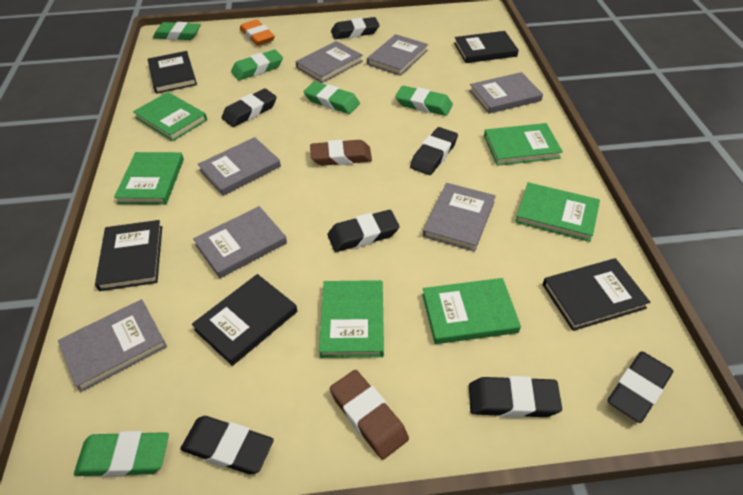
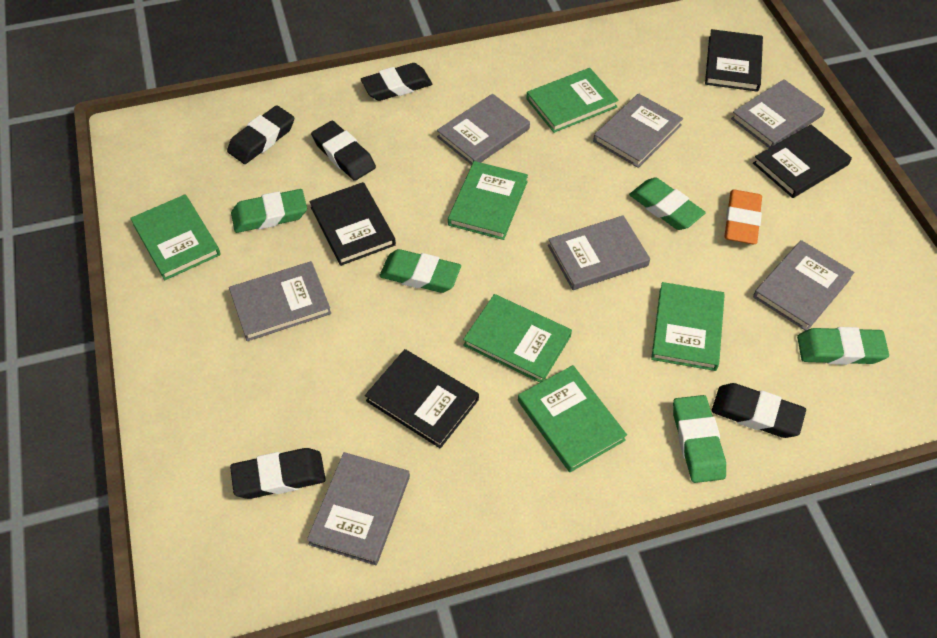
black book: [95,220,162,291] [148,51,197,94] [192,274,297,366] [454,31,519,63] [543,258,650,331] = 5 -> [310,182,396,266] [365,349,479,449] [705,29,763,92] [753,124,852,198] = 4
black eraser: [180,416,274,474] [222,88,277,127] [328,210,400,252] [331,17,380,39] [410,127,458,175] [469,376,562,418] [607,351,673,423] = 7 -> [227,105,294,164] [230,448,326,499] [311,121,376,181] [361,63,432,101] [712,383,806,438] = 5
brown eraser: [310,140,372,166] [330,370,409,460] = 2 -> none = 0

